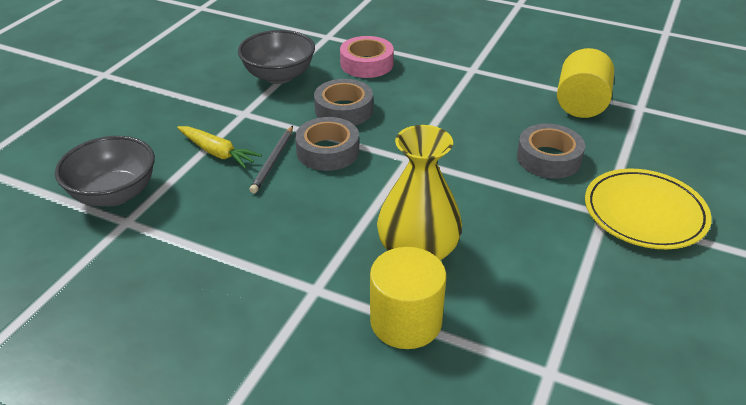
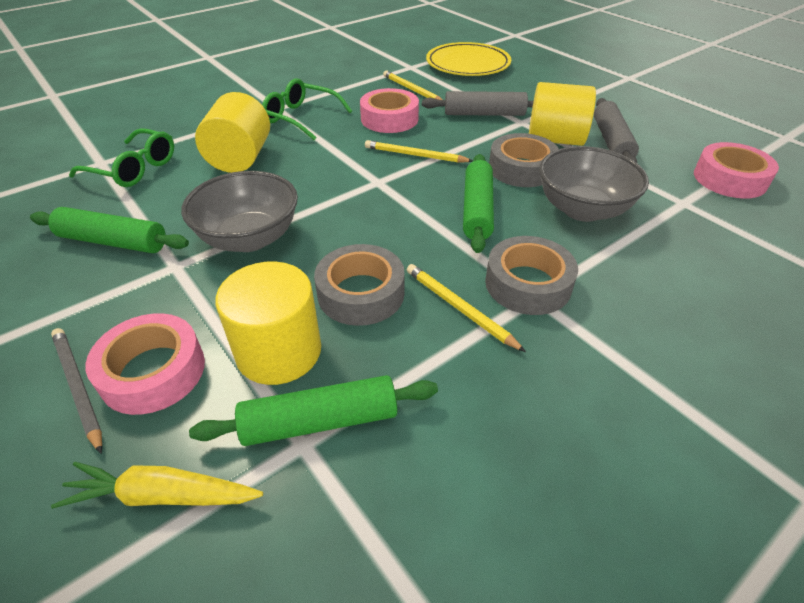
green glasses: none = 0 -> [69,128,174,187] [262,78,352,140] = 2
green rolling pin: none = 0 -> [30,207,189,253] [189,375,438,446] [463,154,494,253] = 3
grey rolling pin: none = 0 -> [422,91,534,116] [594,98,639,163] = 2
pink tape: [340,36,394,78] = 1 -> [85,313,205,415] [360,88,419,133] [694,142,779,198] = 3
yellow cylinder: [370,247,446,349] [557,48,614,118] = 2 -> [195,92,270,173] [215,262,321,385] [529,82,596,146] = 3
yellow pencil: none = 0 -> [365,140,473,163] [383,70,443,100] [407,264,526,352] = 3
yellow vase: [377,125,462,260] = 1 -> none = 0

